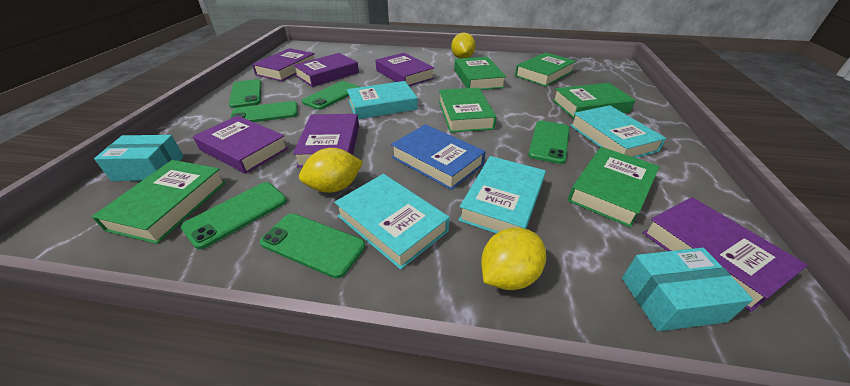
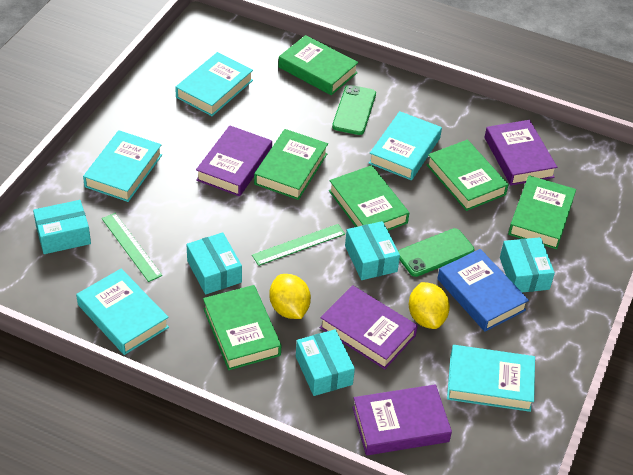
green phone: [181,182,287,249] [229,79,262,108] [230,101,298,122] [260,214,365,278] [302,81,359,110] [528,121,570,164] = 6 -> [332,85,376,135] [398,228,474,277] = 2
green ruler: none = 0 -> [102,213,162,282] [252,224,345,266] = 2
purple book: [193,116,288,174] [252,48,315,81] [293,53,359,87] [293,114,359,167] [375,53,434,86] [643,197,808,312] = 6 -> [196,125,272,197] [320,285,418,369] [352,384,452,455] [485,120,557,185] = 4
turquoise book: [334,174,449,270] [347,81,418,119] [458,156,546,233] [570,105,666,158] = 4 -> [76,269,169,355] [83,130,162,202] [175,52,253,116] [369,111,442,180] [447,345,535,412] = 5
turquoise box: [94,135,184,181] [622,248,753,331] = 2 -> [33,200,91,254] [186,232,242,295] [296,329,355,396] [345,221,400,280] [500,237,555,292] = 5
yellow lemon: [299,148,363,193] [451,33,476,59] [481,228,546,290] = 3 -> [269,274,311,319] [409,282,450,329] = 2

